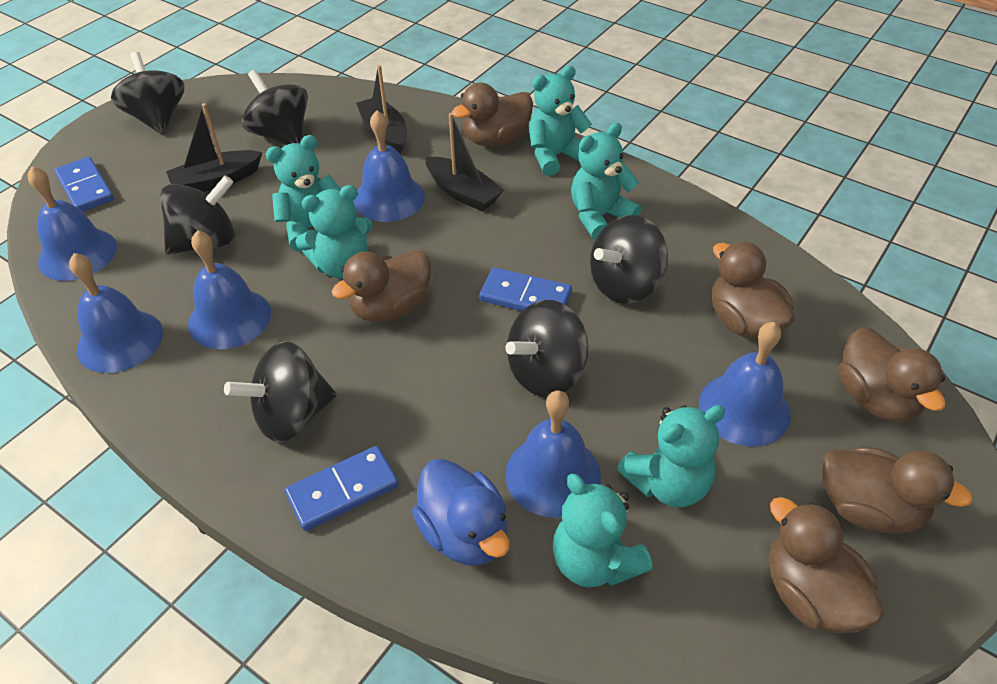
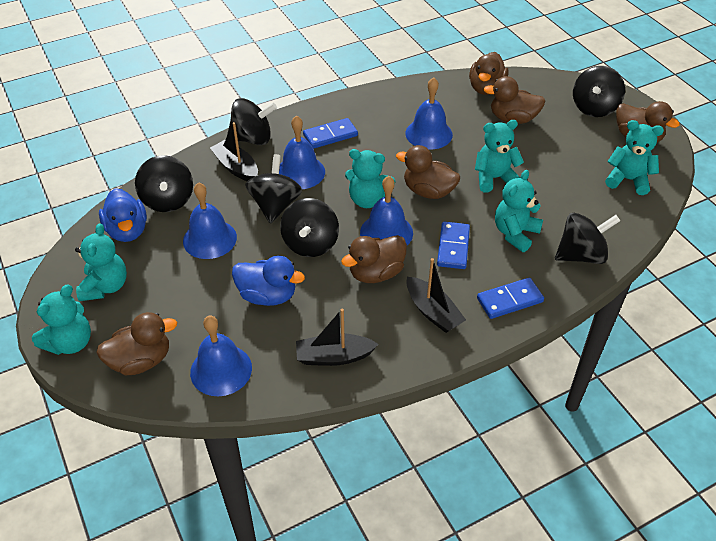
blue bell: [28,166,117,281] [69,253,163,373] [188,230,271,349] [354,110,425,222] [505,390,601,518] [699,322,791,447] = 6 -> [183,182,237,259] [190,316,252,396] [279,115,325,189] [360,176,413,245] [405,77,453,149] = 5
blue duck: [412,459,510,566] = 1 -> [99,188,147,242] [232,256,305,306] = 2

